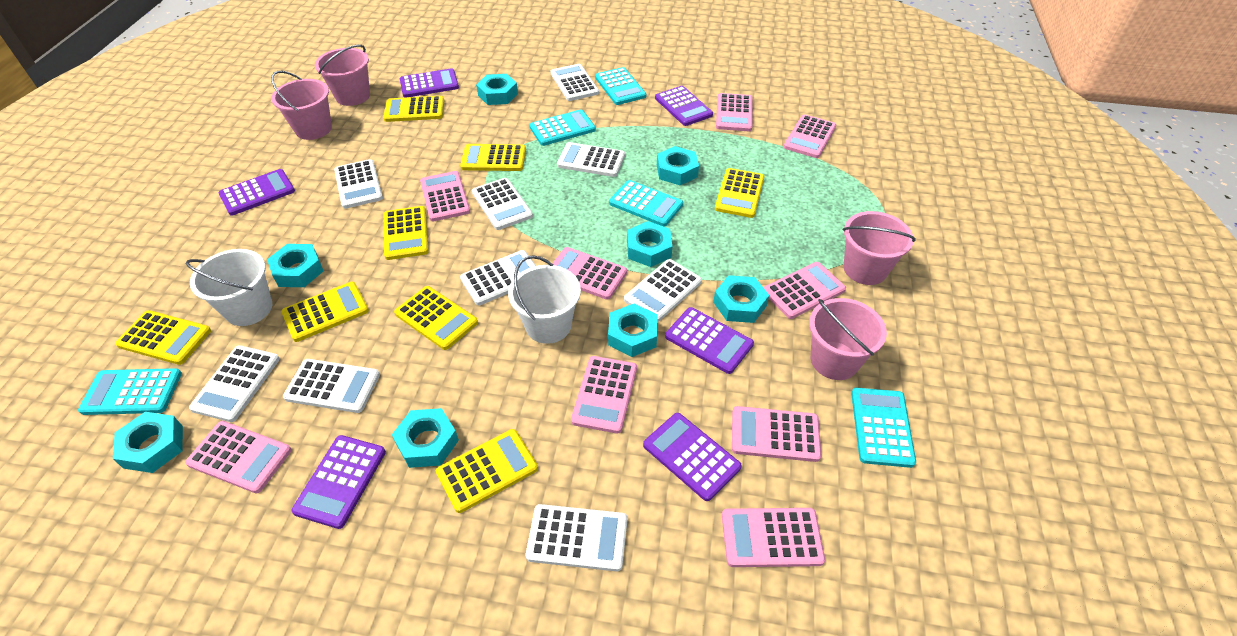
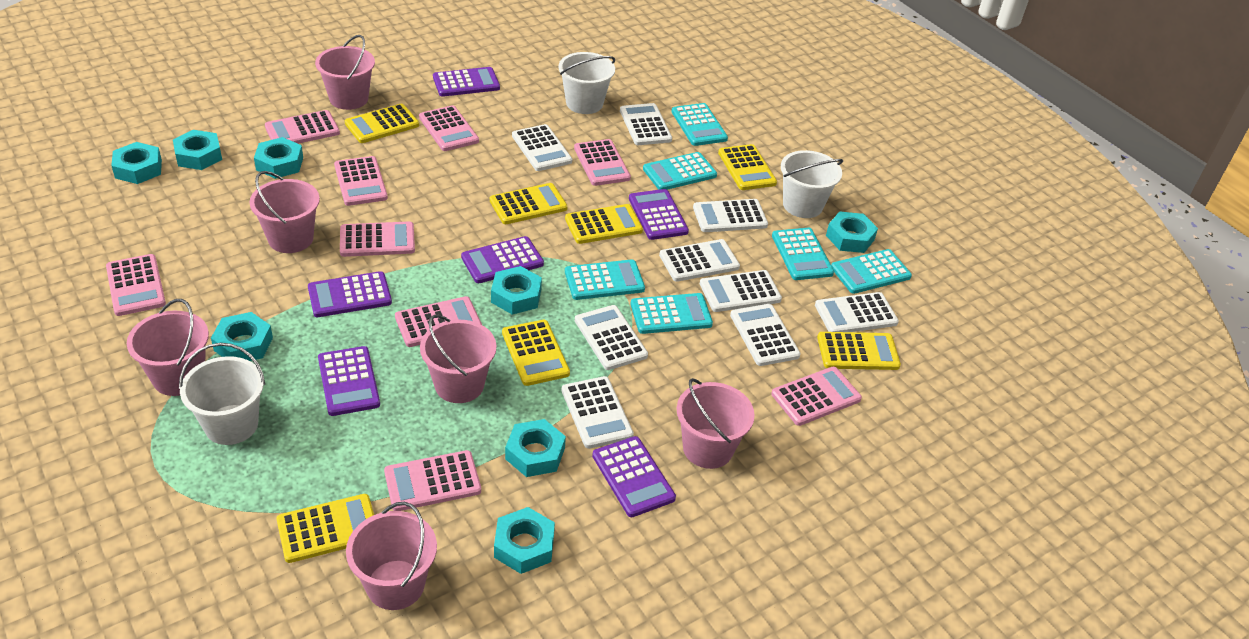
pink bucket: [271,71,332,140] [315,45,370,106] [809,298,887,380] [843,211,916,285] = 4 -> [127,299,209,396] [249,171,320,253] [315,35,375,110] [346,502,437,610] [420,315,497,403] [677,378,755,469] = 6
turquoise calculator: [78,368,182,415] [529,109,596,146] [595,67,646,105] [609,180,683,227] [851,388,916,468] = 5 -> [565,259,645,300] [631,293,713,334] [643,152,717,190] [671,103,728,146] [772,228,834,280] [831,249,912,294] = 6
white bucket: [186,249,272,326] [508,255,581,344] = 2 -> [179,343,265,445] [558,52,615,114] [781,150,843,218] = 3
yellow calculator: [115,310,211,365] [281,282,369,342] [383,96,445,122] [384,206,429,260] [394,286,478,350] [436,429,538,513] [460,144,526,171] [715,168,764,218] = 8 -> [277,494,374,563] [345,104,419,143] [490,183,567,224] [502,320,570,386] [565,204,643,244] [718,144,777,190] [817,332,901,370] = 7

